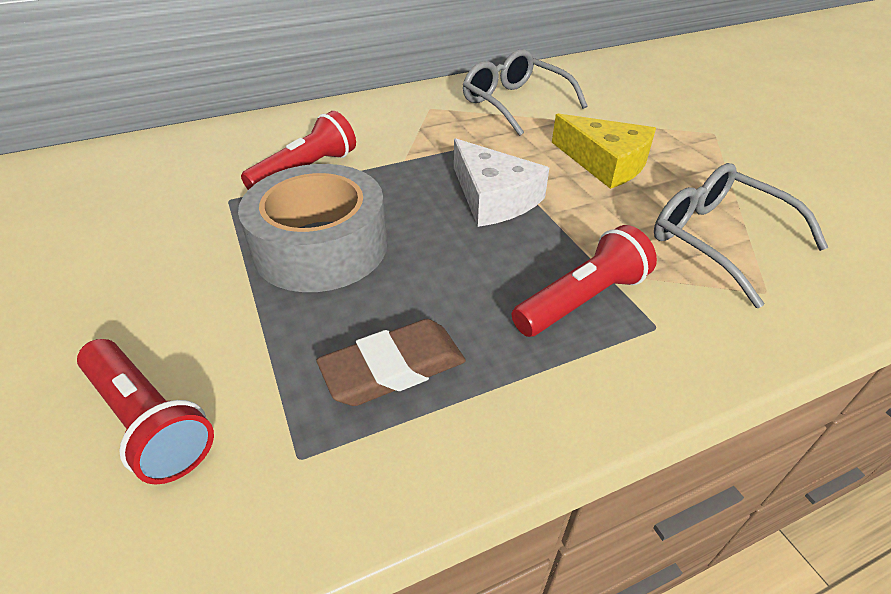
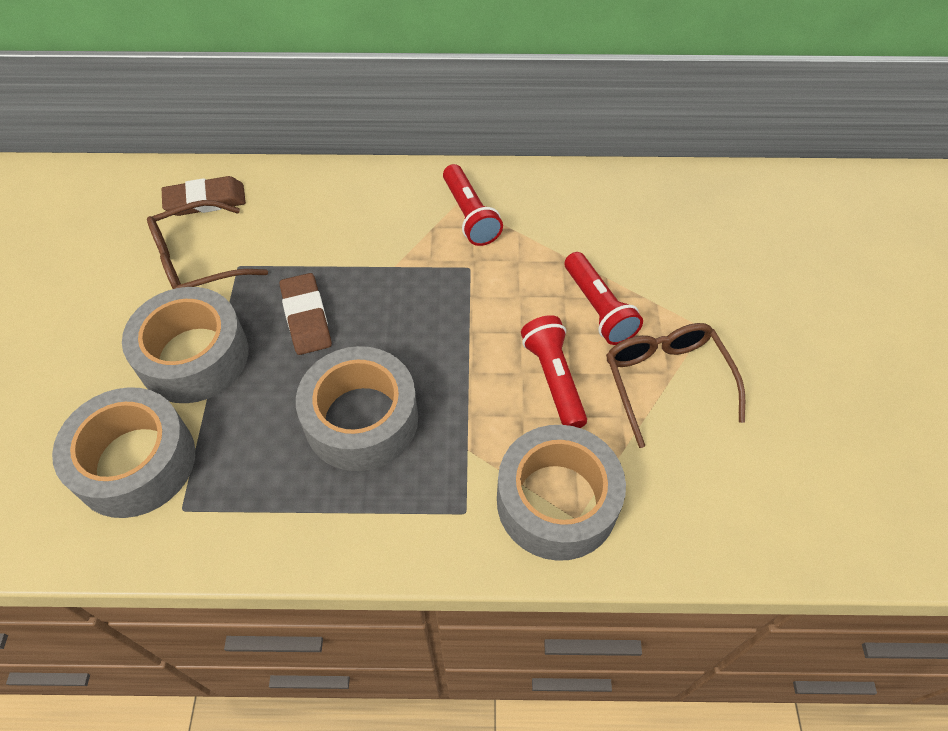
brown eraser: [316,319,466,406] = 1 -> [162,176,246,216] [280,273,332,355] = 2
brown glasses: none = 0 -> [147,200,268,289] [606,323,745,448] = 2
grey glasses: [463,49,588,136] [654,163,829,308] = 2 -> none = 0
grey tape: [238,164,387,292] = 1 -> [52,387,195,518] [122,287,248,403] [296,346,418,471] [497,425,626,561] = 4
white cheese: [454,138,549,227] = 1 -> none = 0
yellow cheese: [552,113,656,189] = 1 -> none = 0

